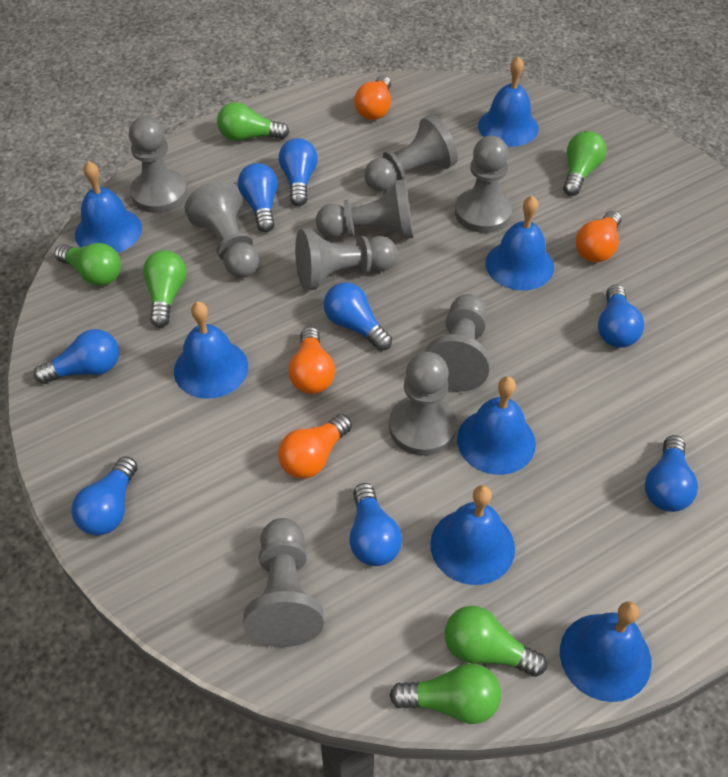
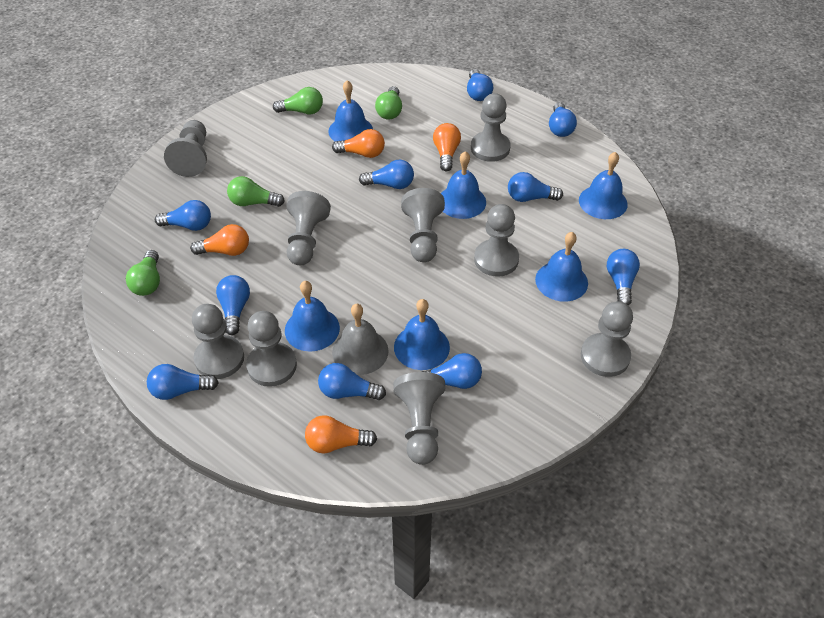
blue bell: [75,161,142,253] [174,301,248,399] [430,485,515,585] [457,376,536,475] [478,56,538,147] [486,195,554,291] [560,602,652,702] = 7 -> [285,281,340,352] [328,80,373,141] [394,299,450,370] [441,151,486,219] [535,232,588,302] [579,152,628,219] = 6
blue light bulb: [34,329,119,384] [71,456,137,536] [238,163,278,232] [279,138,318,206] [324,282,392,351] [349,483,402,566] [598,285,644,348] [645,435,698,512] = 8 -> [147,364,219,400] [155,200,211,231] [216,275,250,335] [318,363,386,400] [359,160,414,189] [422,353,482,389] [467,69,493,101] [508,172,563,202] [549,102,577,137] [607,249,640,305] = 10
green light bulb: [54,243,121,286] [143,250,187,327] [217,102,289,141] [389,663,501,724] [445,606,547,677] [563,131,606,196] = 6 -> [126,250,160,296] [227,176,285,207] [273,87,323,115] [375,86,402,120] = 4
grey bell: none = 0 -> [332,304,389,375] = 1

